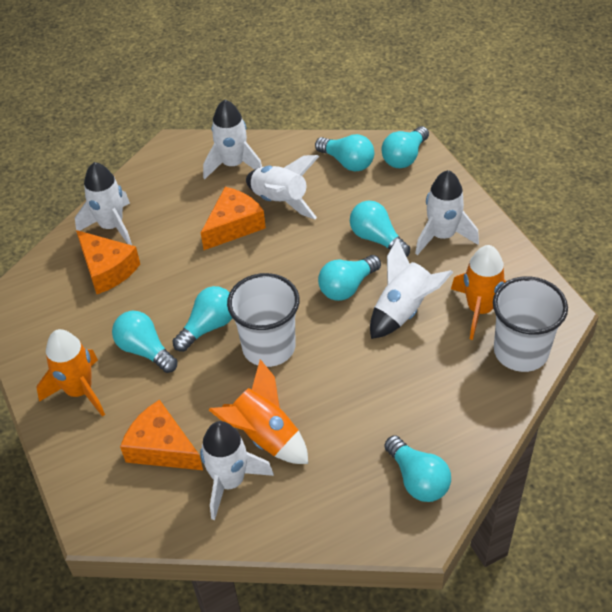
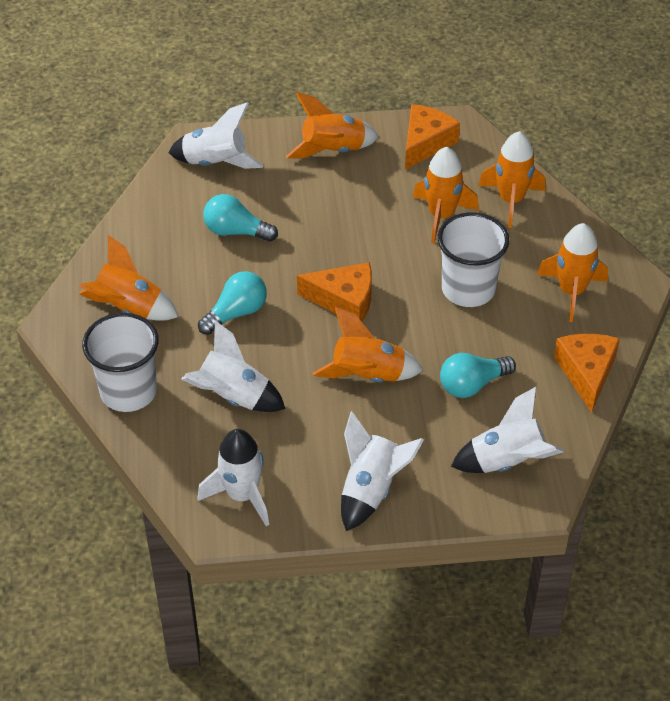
orange rocket: [37,329,105,417] [209,359,308,464] [451,245,506,340] = 3 -> [79,235,178,321] [286,92,379,158] [313,307,423,382] [413,147,479,243] [478,131,545,228] [537,223,608,322] = 6
turquoise light bulb: [112,311,178,373] [172,286,232,352] [315,134,374,171] [318,255,381,301] [350,201,410,257] [382,126,429,168] [384,435,451,502] = 7 -> [198,271,267,335] [203,194,278,242] [440,353,516,398] = 3
white rocket: [75,162,132,245] [200,421,274,520] [203,100,262,179] [246,155,319,219] [370,238,453,339] [415,170,479,255] = 6 -> [168,102,264,169] [181,320,285,412] [198,429,269,526] [341,411,424,531] [451,387,564,473] = 5

